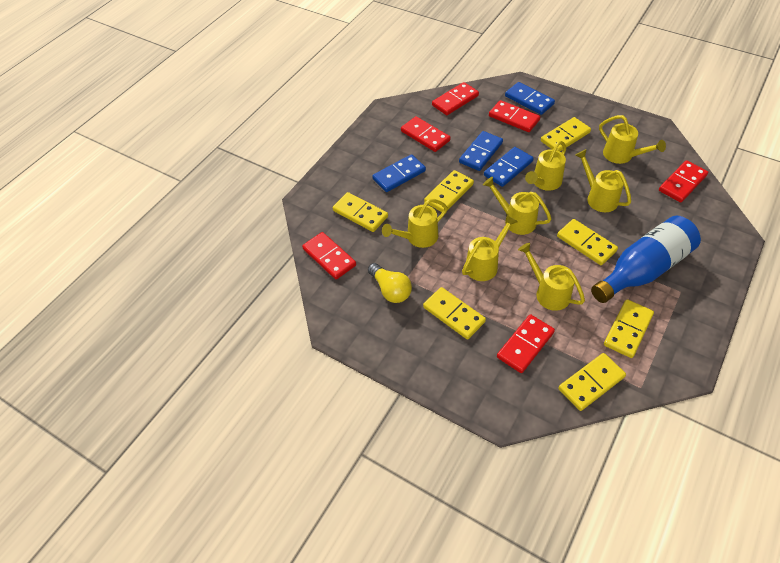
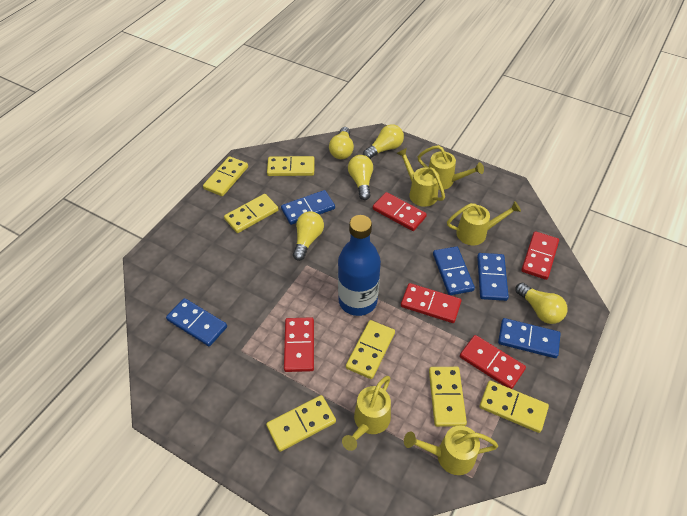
blue domino: [372,154,426,192] [459,131,503,171] [484,147,534,187] [505,82,555,115] = 4 -> [166,298,227,346] [281,190,335,225] [433,246,475,295] [477,253,509,301] [498,318,561,358] = 5
red domino: [302,232,356,280] [401,116,450,152] [432,82,479,115] [489,100,540,132] [497,314,555,373] [659,160,708,203] = 6 -> [284,317,314,372] [373,192,427,231] [401,283,461,323] [460,335,526,389] [521,231,559,280] = 5
yellow light bulb: [368,263,412,303] = 1 -> [293,211,324,261] [329,127,354,159] [348,155,373,200] [363,124,404,159] [515,283,568,324] = 5
yellow watering can: [382,199,448,248] [462,215,518,281] [483,177,551,235] [518,243,585,311] [525,141,566,191] [575,149,631,212] [599,115,666,164] = 7 -> [342,376,391,451] [397,148,445,207] [404,426,498,475] [418,145,484,190] [447,201,521,245] = 5

